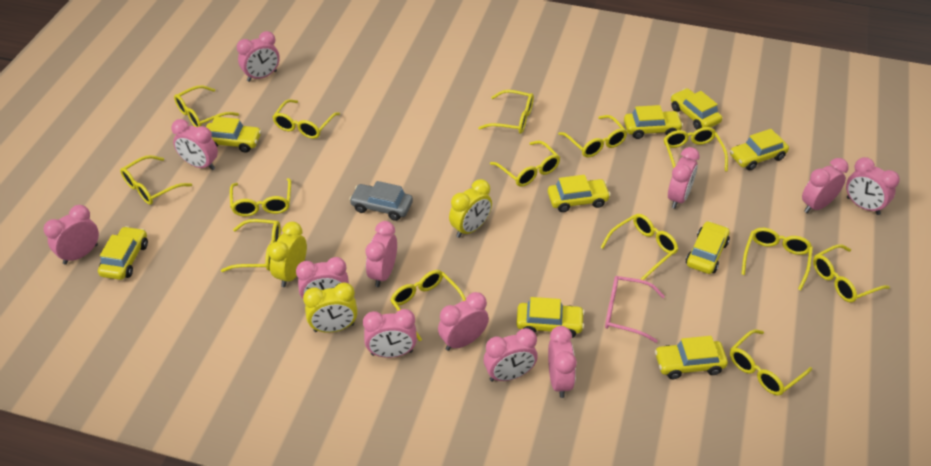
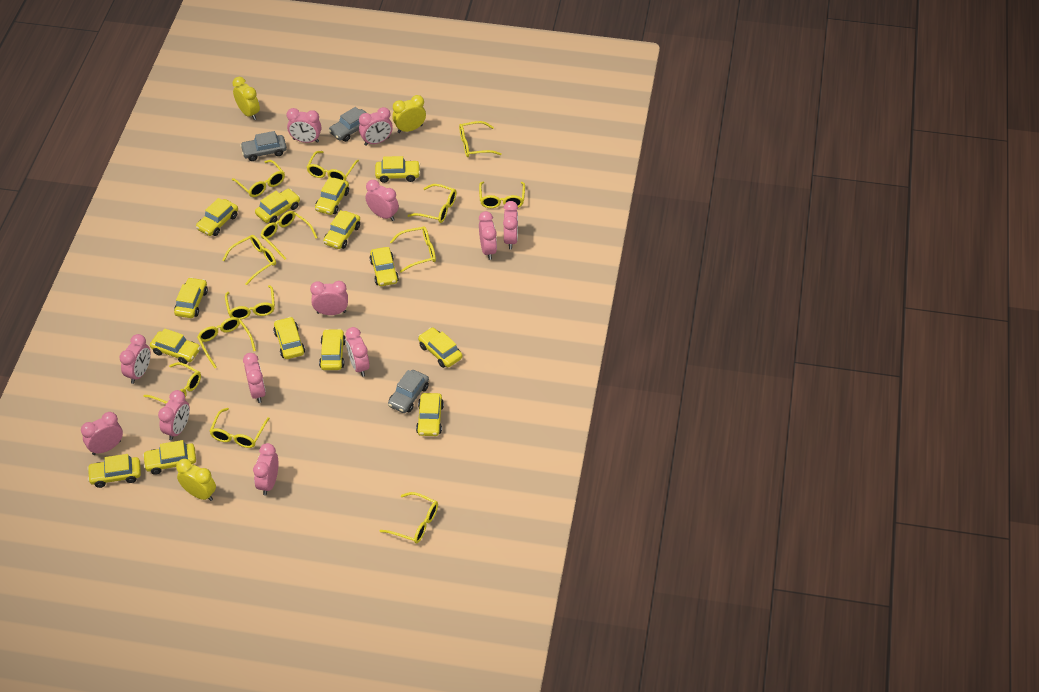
grey car: [349,181,413,221] = 1 -> [240,131,287,161] [329,107,366,142] [388,370,429,413] = 3
pink glasses: [605,276,665,343] = 1 -> none = 0
yellow car: [98,226,148,280] [206,117,261,153] [516,297,585,338] [548,175,611,212] [624,105,683,139] [655,336,728,379] [671,88,722,129] [686,221,730,274] [730,129,789,171] = 9 -> [87,454,141,488] [143,440,196,475] [150,328,200,364] [174,277,208,318] [196,198,238,236] [255,189,300,223] [273,317,305,359] [315,177,349,215] [319,329,346,370] [323,210,360,249] [369,247,399,286] [375,156,420,183] [416,393,444,436] [418,327,462,368] = 14
yellow glasses: [120,155,192,205] [174,85,239,127] [221,219,281,272] [230,178,291,217] [273,99,340,139] [390,270,466,341] [478,90,534,134] [490,140,560,187] [558,115,627,158] [600,214,678,280] [664,127,728,171] [730,329,812,396] [741,228,813,291] [813,244,890,303] = 14 -> [143,362,201,404] [197,317,256,368] [209,408,270,448] [223,235,276,285] [225,285,275,319] [232,160,285,197] [261,211,318,260] [306,151,359,181] [380,492,438,543] [390,226,436,273] [407,184,457,223] [459,121,502,157] [479,182,525,208] = 13

